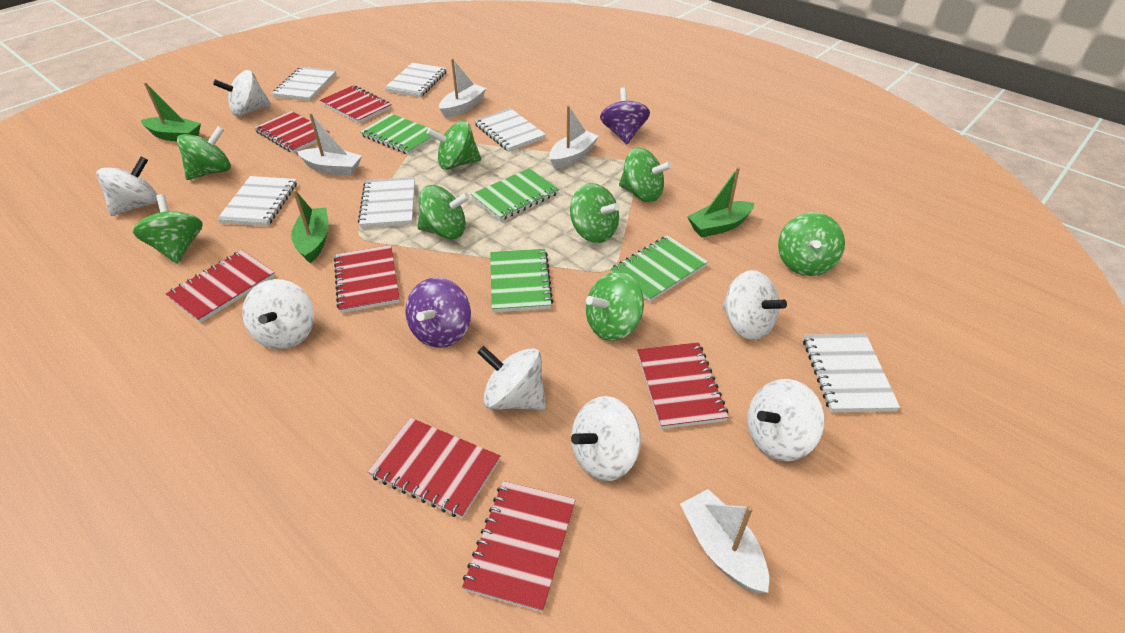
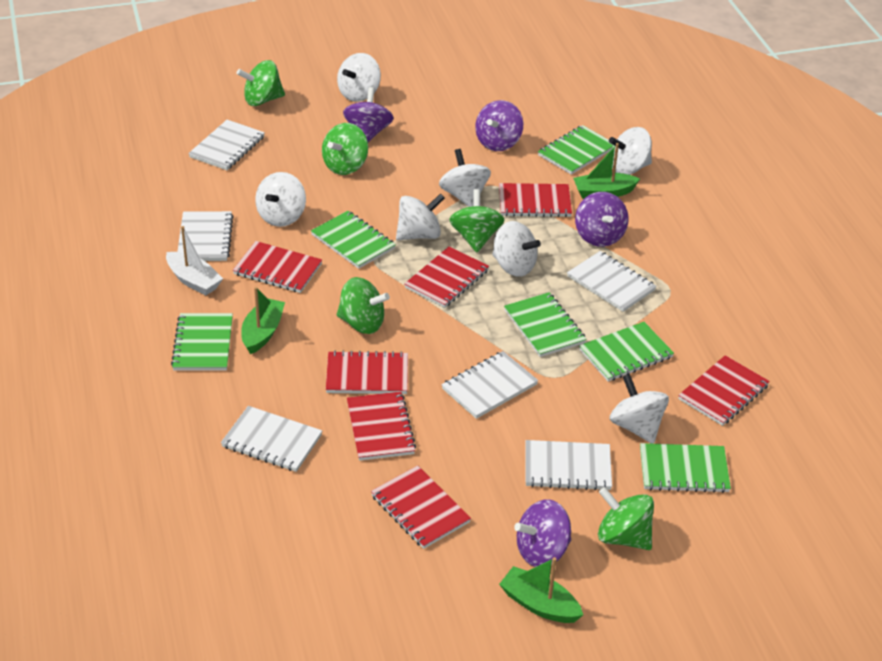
green notebook: [360,114,439,155] [471,168,559,221] [490,249,553,312] [610,235,708,302] = 4 -> [171,313,233,371] [311,211,396,269] [504,292,586,357] [538,125,613,175] [579,322,674,382] [640,443,731,493] = 6
green spinning top: [133,194,203,264] [177,126,231,180] [417,185,470,239] [427,121,481,170] [570,183,620,243] [586,272,644,341] [619,148,672,202] [778,212,845,276] = 8 -> [236,60,285,106] [322,123,368,175] [337,277,390,334] [449,189,504,252] [598,487,654,550] = 5
purple spinning top: [406,277,471,348] [600,87,650,144] = 2 -> [343,87,394,142] [475,100,523,151] [514,499,571,567] [575,192,628,247] = 4
white boat: [297,113,362,176] [439,58,486,118] [549,105,599,169] [680,489,769,593] = 4 -> [166,226,223,296] = 1

